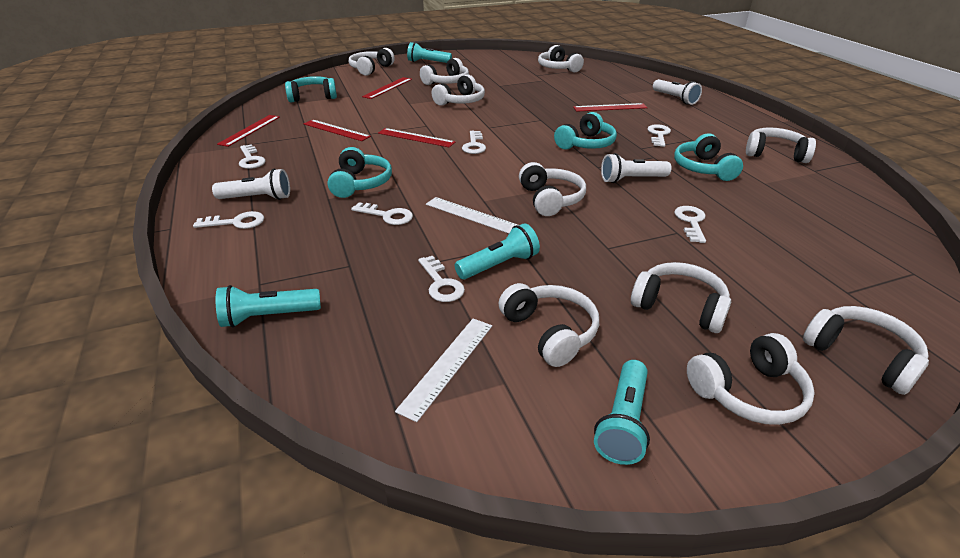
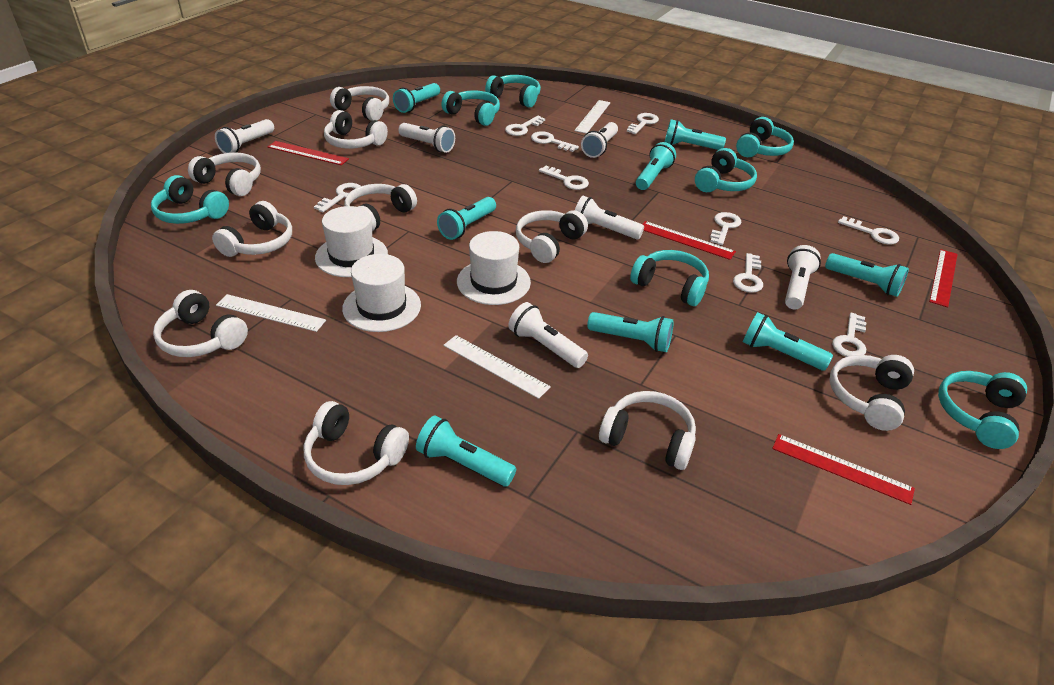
red ruler: [217,115,280,147] [303,120,371,141] [362,77,412,99] [378,128,455,147] [573,103,648,112] = 5 -> [268,141,349,165] [643,221,736,260] [772,434,915,505] [929,249,958,307] = 4
turquoise flashlight: [216,285,321,328] [407,42,452,63] [455,223,540,279] [594,360,650,465] = 4 -> [393,83,440,113] [416,416,516,486] [437,197,496,240] [587,312,674,352] [636,142,676,190] [665,119,726,150] [743,312,833,371] [825,253,909,297] = 8
turquoise headphones: [285,76,337,102] [327,147,392,198] [554,112,617,150] [674,133,743,181] = 4 -> [151,175,229,224] [441,90,500,126] [485,75,541,108] [630,250,709,306] [695,148,757,192] [736,117,794,157] [938,371,1027,449] = 7
white flashlight: [212,169,290,200] [601,153,672,183] [653,79,702,105] = 3 -> [215,119,274,153] [398,123,455,153] [508,302,588,368] [575,196,644,239] [581,122,618,158] [785,245,821,309] = 6
white hat: none = 0 -> [315,206,388,277] [342,254,421,332] [457,231,531,305] = 3
white key: [193,211,264,229] [239,144,266,169] [351,202,413,225] [418,256,465,302] [462,131,486,154] [647,124,671,147] [674,206,706,243] = 7 -> [314,183,360,212] [505,116,545,136] [531,131,579,152] [539,166,589,190] [627,113,659,134] [710,212,741,245] [733,253,763,293] [832,313,866,357] [838,216,899,244] = 9
white ruler: [395,318,492,422] [426,197,519,233] = 2 -> [216,294,326,332] [443,335,551,399] [574,100,611,133] = 3

